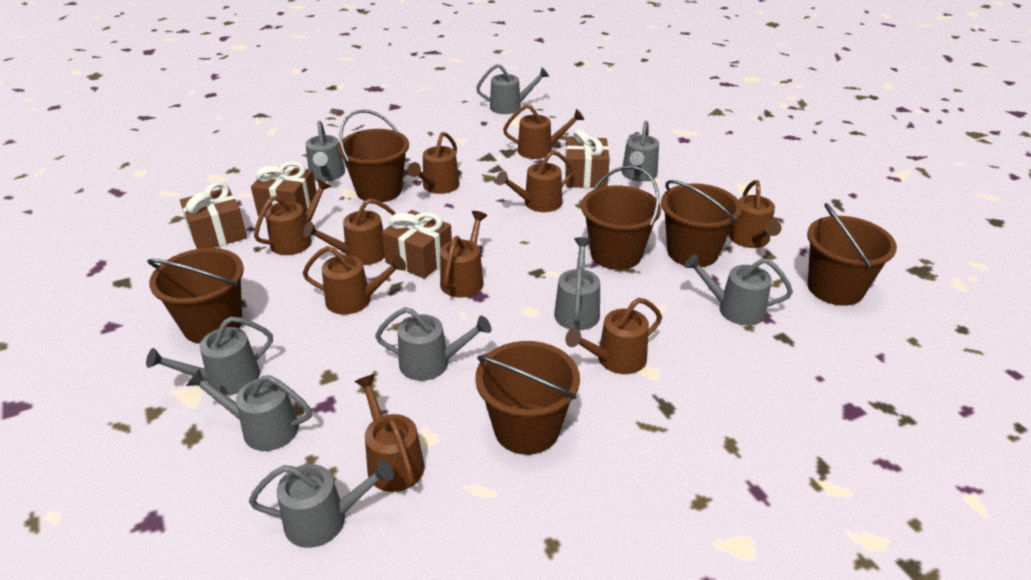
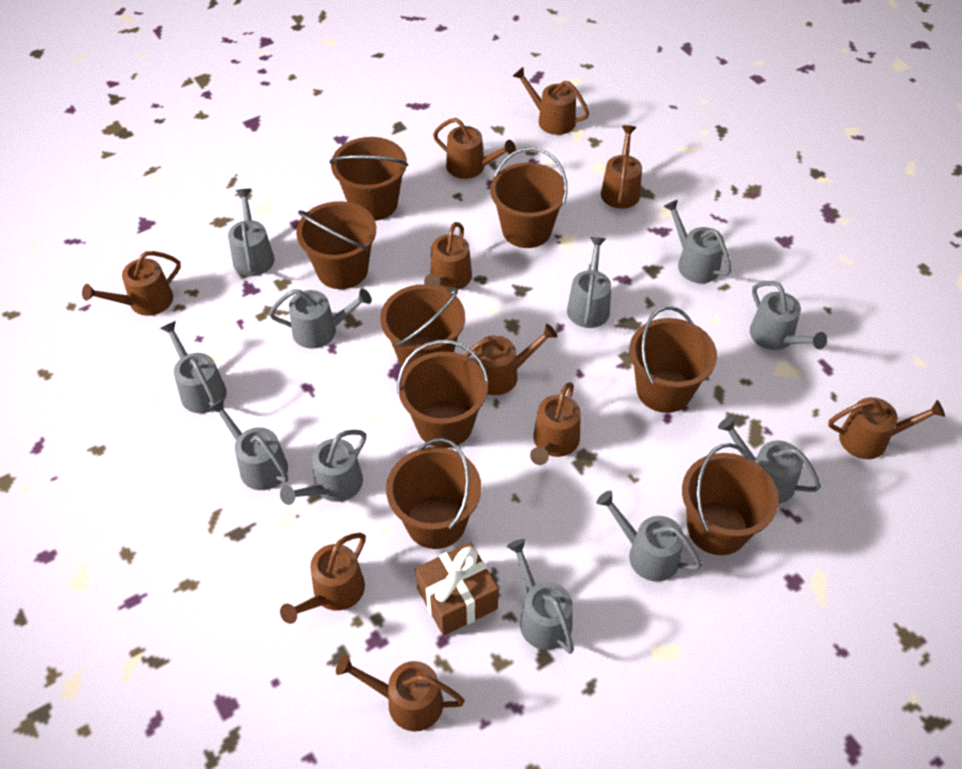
brown bucket: [147,248,244,344] [338,110,409,202] [475,341,580,455] [581,166,661,270] [661,180,742,267] [807,203,897,306] = 6 -> [296,201,376,289] [330,137,408,221] [380,284,465,370] [386,438,482,549] [397,340,489,448] [490,147,567,248] [629,306,717,413] [682,443,779,555] = 8
brown gift: [180,182,247,249] [251,161,317,217] [382,210,452,279] [565,129,610,188] = 4 -> [415,542,498,636] = 1
grey watering can: [146,317,273,395] [186,369,312,451] [249,459,394,548] [306,121,345,182] [375,307,491,381] [476,64,549,114] [554,237,600,330] [622,121,659,182] [684,254,793,326] = 9 -> [160,321,227,413] [209,398,288,490] [228,189,275,276] [269,289,372,349] [280,430,366,505] [507,539,574,654] [567,237,611,328] [596,491,702,582] [663,199,732,283] [718,416,821,504] [750,281,827,350] = 11

